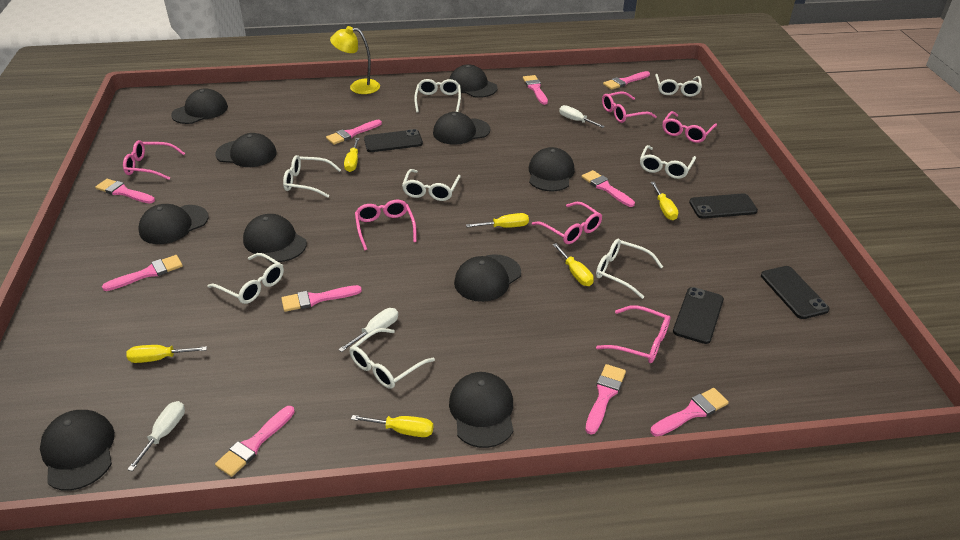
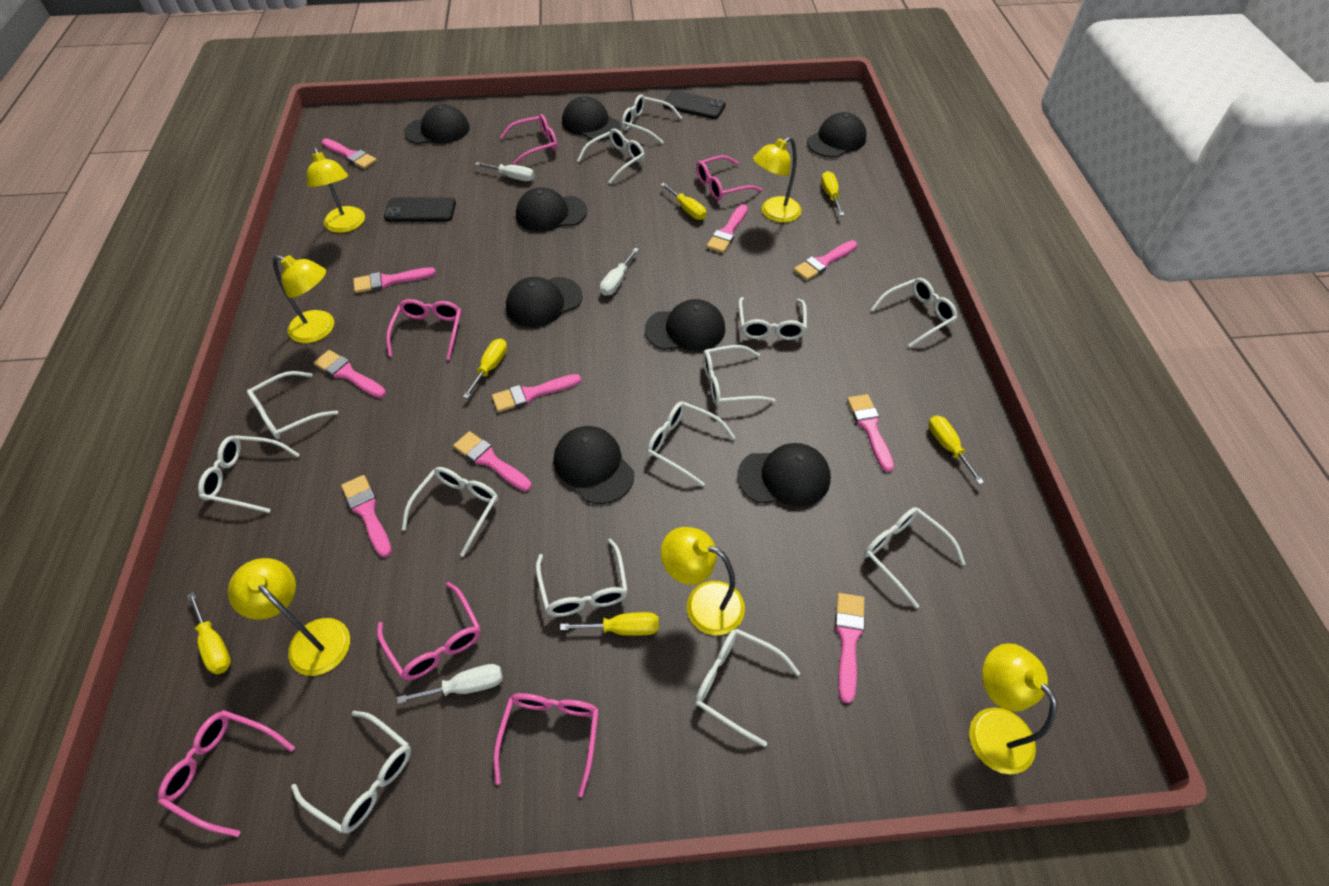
black cap: [40,410,115,491] [139,204,209,244] [171,88,228,124] [215,133,277,167] [243,214,307,262] [433,112,490,145] [449,64,498,98] [449,372,514,448] [454,254,521,302] [529,147,575,191] = 10 -> [404,104,470,144] [506,277,582,327] [516,188,587,231] [554,426,634,504] [562,96,621,140] [645,299,725,351] [737,443,831,507] [807,112,867,158] = 8
black phone: [364,129,423,152] [673,287,724,344] [689,193,758,219] [761,266,830,319] = 4 -> [384,197,456,222] [663,90,726,119] = 2
white glasses: [208,253,284,304] [283,155,341,198] [349,328,435,389] [402,169,461,201] [414,79,461,112] [596,239,663,299] [640,145,696,179] [655,74,702,97] = 8 -> [198,435,300,513] [247,371,338,440] [291,711,411,833] [402,467,498,557] [536,538,628,617] [577,129,645,184] [622,94,682,144] [647,401,736,487] [695,628,800,747] [703,345,775,406] [738,297,807,340] [865,507,965,608] [871,278,957,348] = 13
yellow lamp: [330,26,380,94] = 1 -> [228,558,350,676] [273,255,334,343] [307,148,365,233] [661,527,745,635] [753,137,801,222] [969,643,1057,774] = 6

